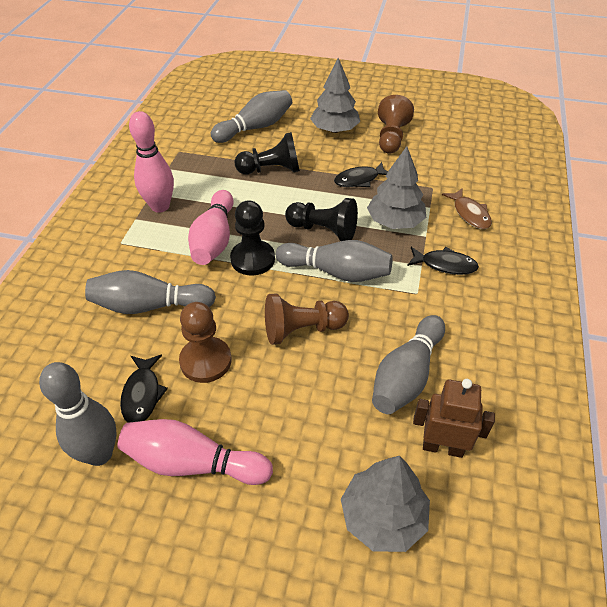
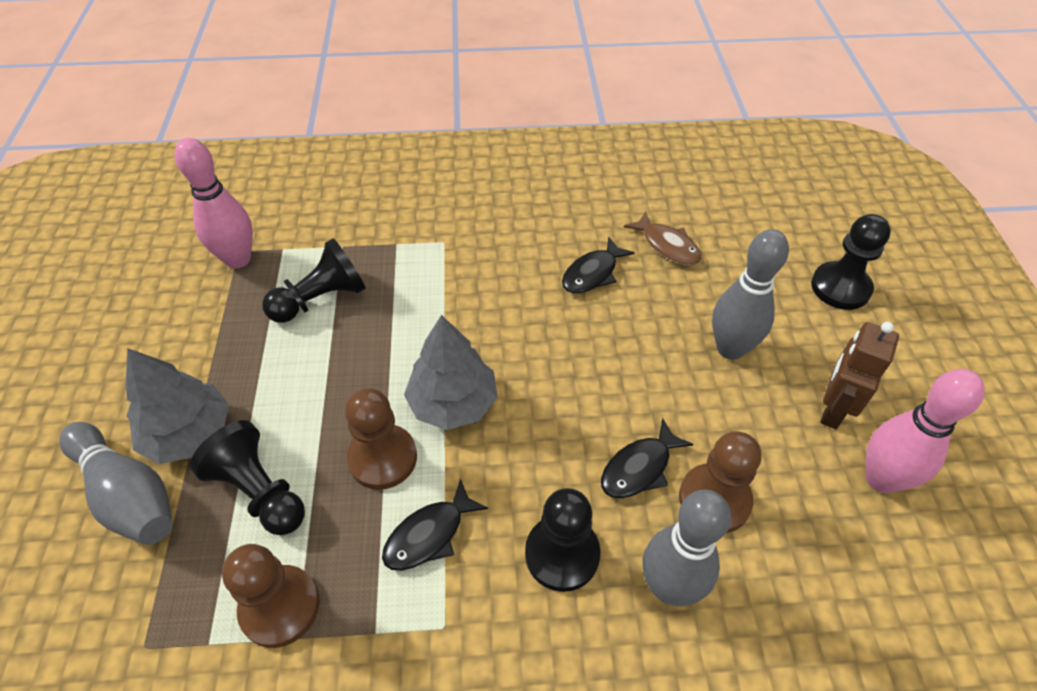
black pawn: [230,200,275,275] [235,132,300,174] [285,198,358,241] = 3 -> [190,420,305,535] [262,238,366,323] [525,488,600,592] [811,214,891,310] = 4
grey bowling pin: [39,362,117,466] [85,270,216,314] [211,90,292,143] [276,240,392,282] [372,315,445,414] = 5 -> [59,422,173,545] [643,490,731,606] [712,229,789,360] = 3
grey tree: [310,58,360,133] [341,456,430,552] [367,146,426,229] = 3 -> [125,348,229,464] [404,315,498,430] = 2
pink bowling pin: [117,419,273,485] [129,111,174,213] [188,190,234,265] = 3 -> [174,138,253,269] [866,369,985,493] = 2

